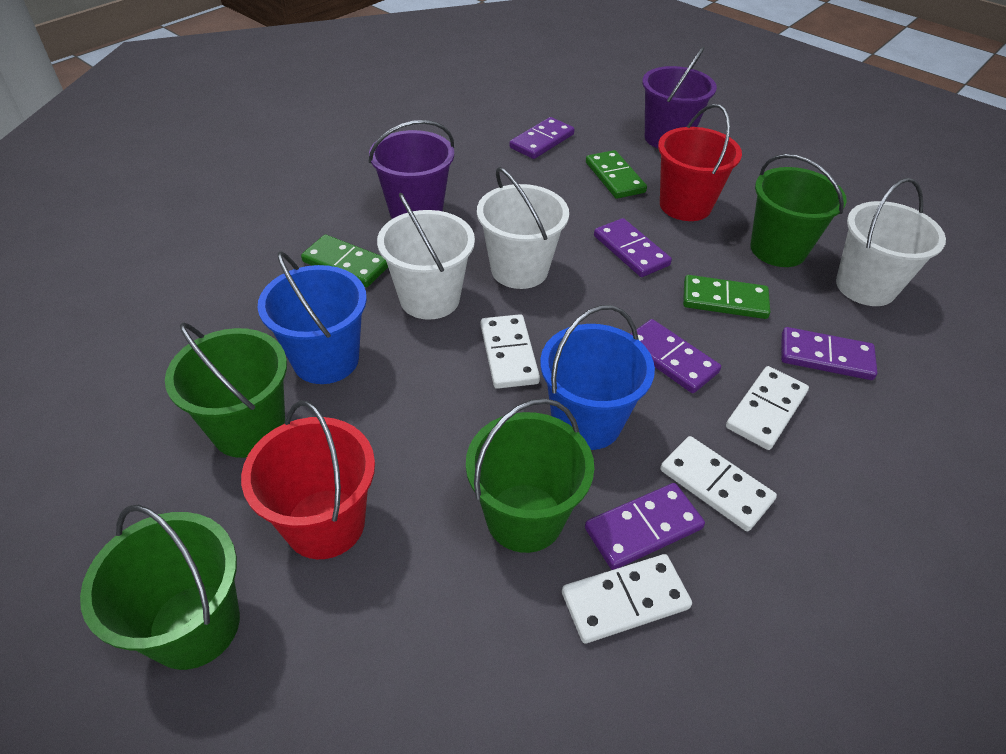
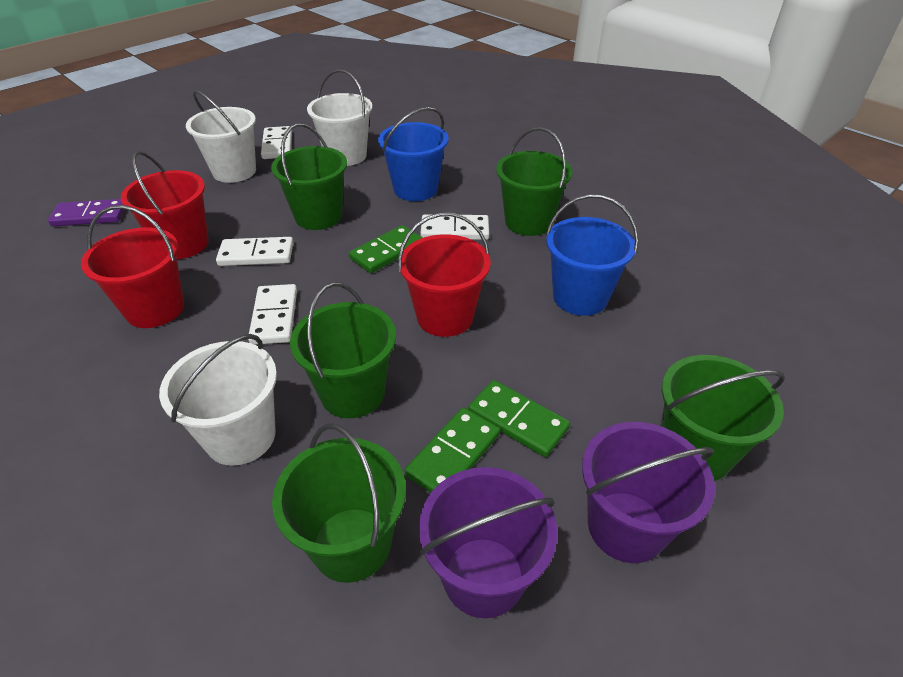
green bucket: [80,505,240,670] [165,322,287,458] [466,398,594,553] [750,154,847,267] = 4 -> [271,123,347,230] [272,424,406,583] [290,282,396,418] [496,127,573,236] [662,355,785,481] = 5
purple domino: [509,117,575,159] [585,483,705,570] [594,218,672,277] [631,319,721,393] [781,327,877,380] = 5 -> [48,199,125,227] = 1
red bucket: [241,401,375,559] [658,104,742,221] = 2 -> [81,205,184,328] [121,151,209,259] [398,212,491,337] = 3

